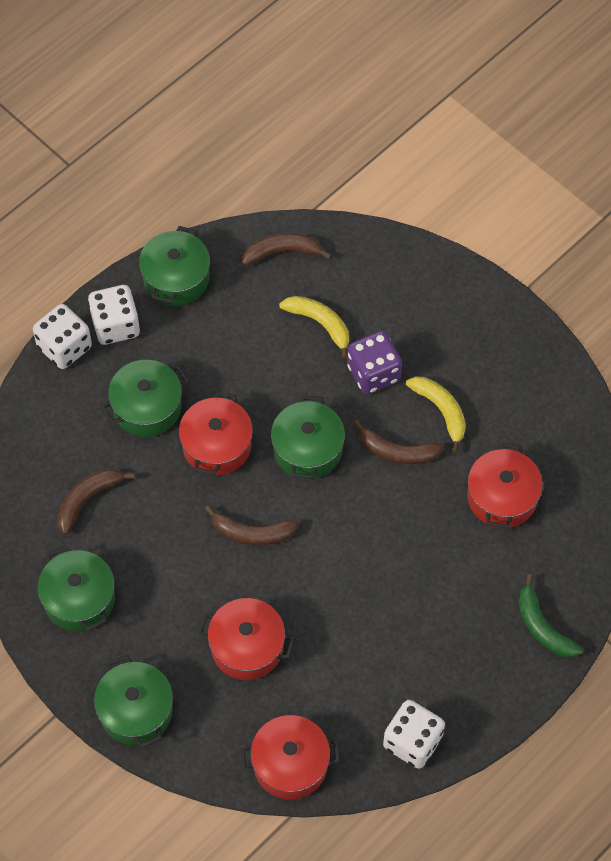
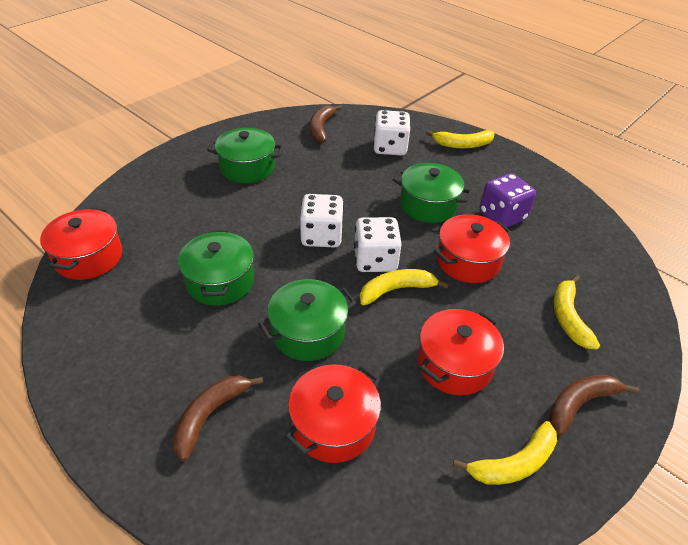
brown banana: [57,469,135,535] [205,505,300,545] [242,233,331,266] [353,420,444,464] = 4 -> [173,376,263,461] [310,105,342,143] [549,375,639,436] = 3
green banana: [519,574,583,658] = 1 -> none = 0
green pot: [38,545,115,632] [94,655,173,748] [101,360,189,437] [139,226,210,306] [271,395,345,479] = 5 -> [178,230,254,306] [207,128,283,183] [258,279,356,361] [393,163,472,223] = 4
yellow banana: [279,296,349,359] [406,377,466,453] = 2 -> [360,269,449,305] [426,130,494,148] [453,421,557,485] [554,275,600,350] = 4

